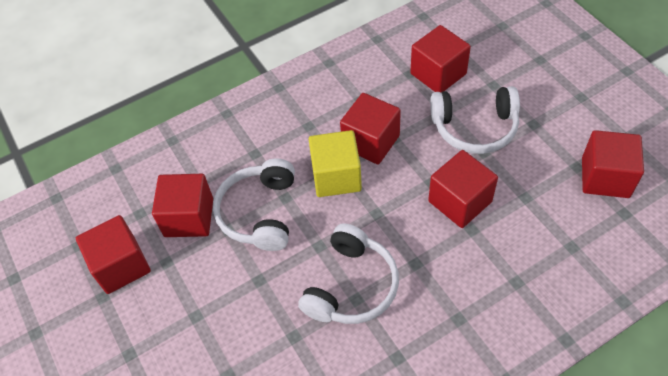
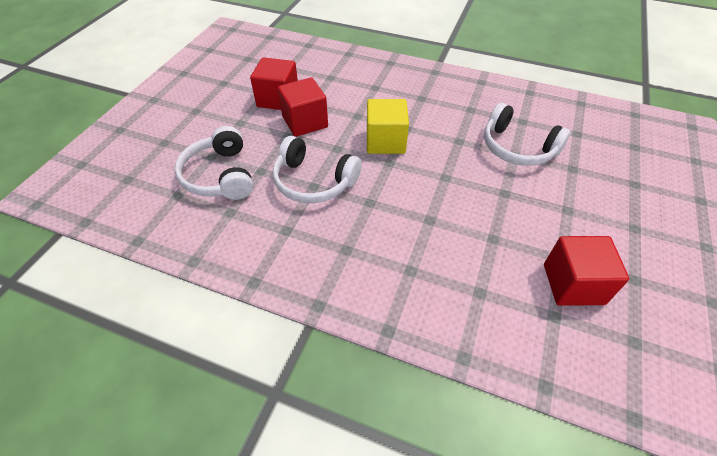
red cube: [76,215,151,294] [152,174,213,237] [340,93,401,165] [410,25,471,92] [428,150,498,228] [582,130,644,198] = 6 -> [250,57,298,110] [278,77,328,137] [544,236,629,306] = 3

